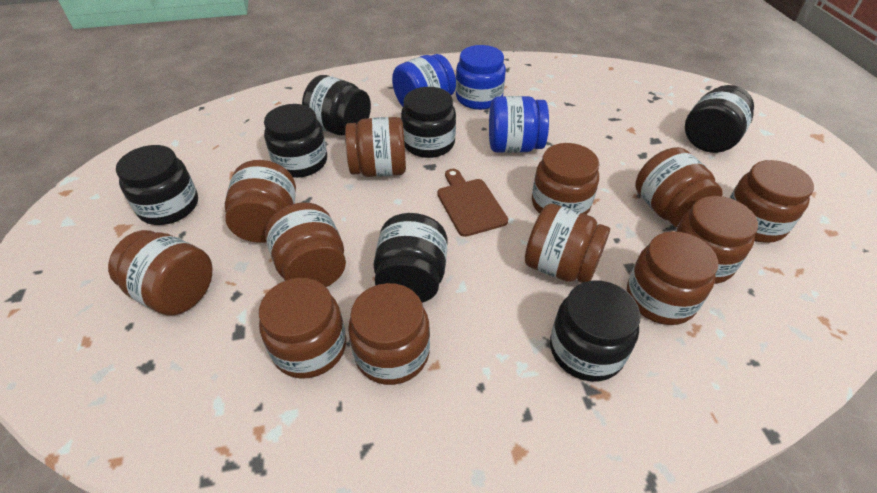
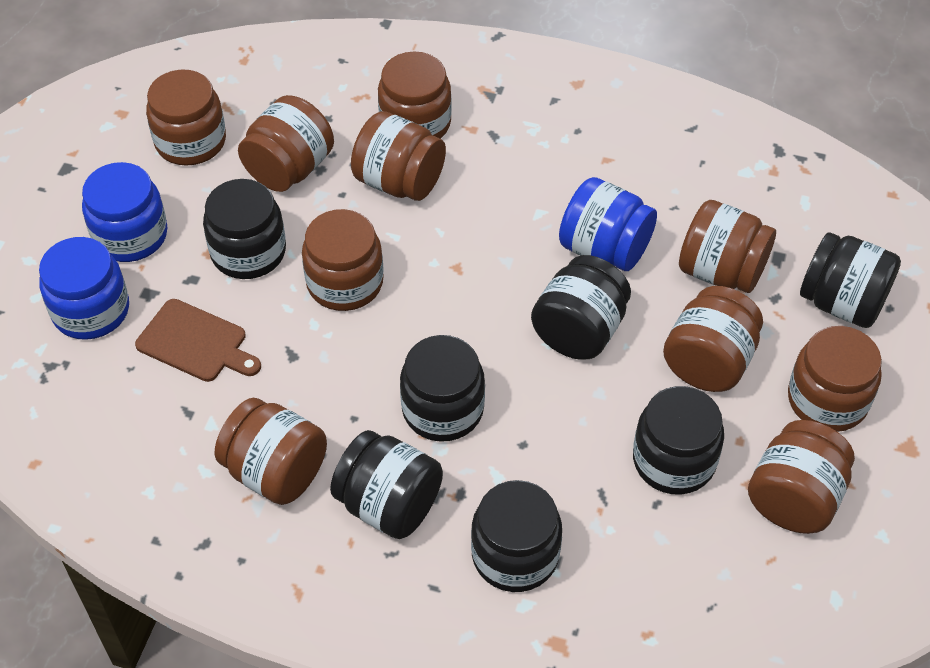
brown jar: [108,230,212,315] [225,160,296,243] [259,278,346,379] [265,202,346,287] [345,117,406,177] [348,283,430,385] [525,204,610,283] [532,143,599,215] [627,231,718,325] [635,147,723,227] [675,196,758,284] [730,160,814,243] = 12 -> [146,70,226,166] [215,398,327,505] [238,95,334,192] [302,209,384,311] [351,111,446,201] [378,51,452,139] [663,286,763,392] [679,200,776,293] [748,420,855,534] [788,326,882,432] = 10

